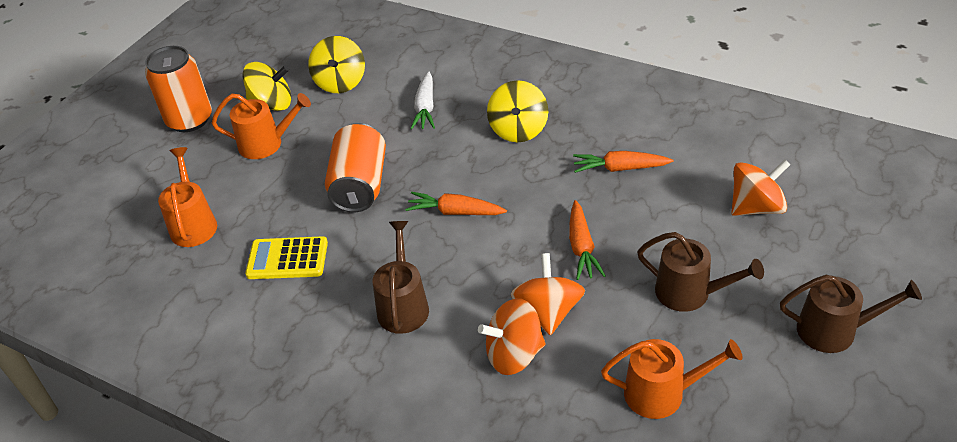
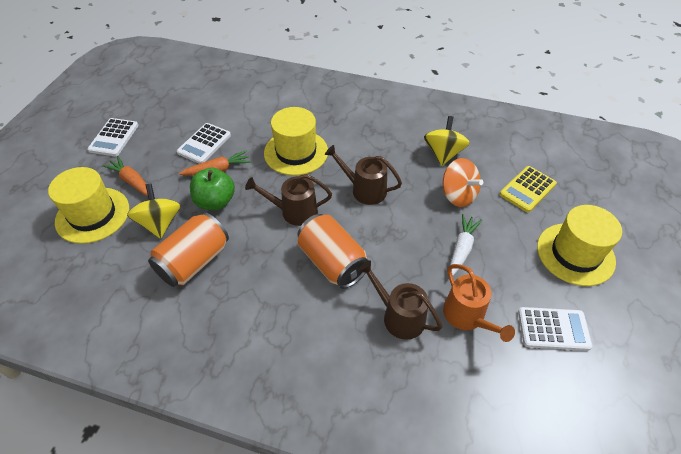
green apple: none = 0 -> [190,167,235,210] = 1
orange carrot: [405,192,507,215] [569,200,606,280] [573,151,673,173] = 3 -> [102,156,148,196] [179,150,251,176] = 2
orange spinning top: [478,298,545,375] [510,253,585,335] [731,160,790,216] = 3 -> [443,158,483,207] = 1
orange watering can: [158,147,217,247] [211,93,311,159] [601,339,743,419] = 3 -> [443,264,515,342] = 1
white calculator: none = 0 -> [87,118,138,156] [177,123,231,164] [518,307,592,351] = 3
yellow hat: none = 0 -> [48,167,129,244] [264,107,328,176] [537,205,622,286] = 3
yellow spinning top: [243,62,291,111] [308,36,365,93] [487,80,548,142] = 3 -> [127,183,181,239] [424,116,470,166] = 2

